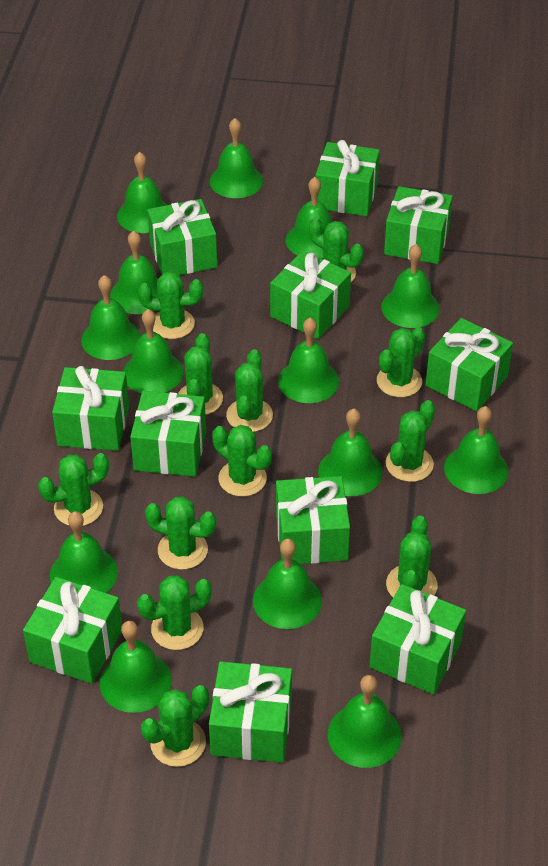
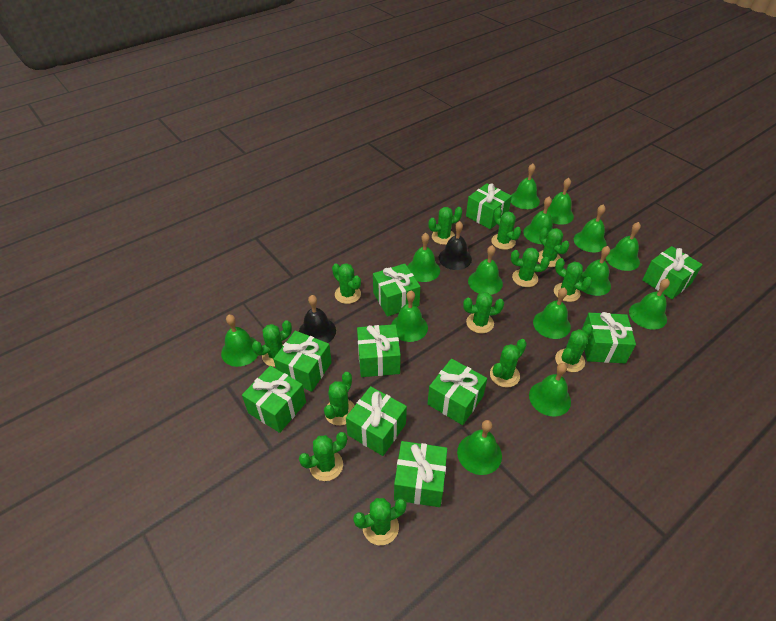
black bell: none = 0 -> [299,295,336,343] [439,221,472,270] = 2
green cactus: [38,453,109,526] [137,575,212,650] [138,271,203,339] [141,685,209,767] [145,497,216,570] [178,333,223,415] [212,425,272,497] [226,349,273,432] [309,217,364,282] [377,327,425,397] [386,400,435,482] [386,515,437,597] = 12 -> [252,320,292,367] [299,432,347,481] [324,372,355,426] [332,263,361,304] [353,498,407,545] [428,207,462,245] [463,292,504,333] [490,339,527,388] [491,207,521,250] [511,248,550,287] [538,227,570,267] [554,258,592,302] [555,324,593,372] = 13
green gift: [23,577,122,684] [52,366,129,451] [130,391,206,477] [147,199,217,275] [209,661,292,763] [270,251,351,339] [276,476,350,564] [316,140,380,216] [370,584,466,694] [384,186,453,264] [426,318,513,411] = 11 -> [242,366,306,433] [274,331,332,392] [346,386,407,456] [357,324,401,377] [373,264,421,317] [394,441,447,507] [427,359,487,425] [466,183,512,229] [582,312,636,363] [642,246,703,299] = 10

